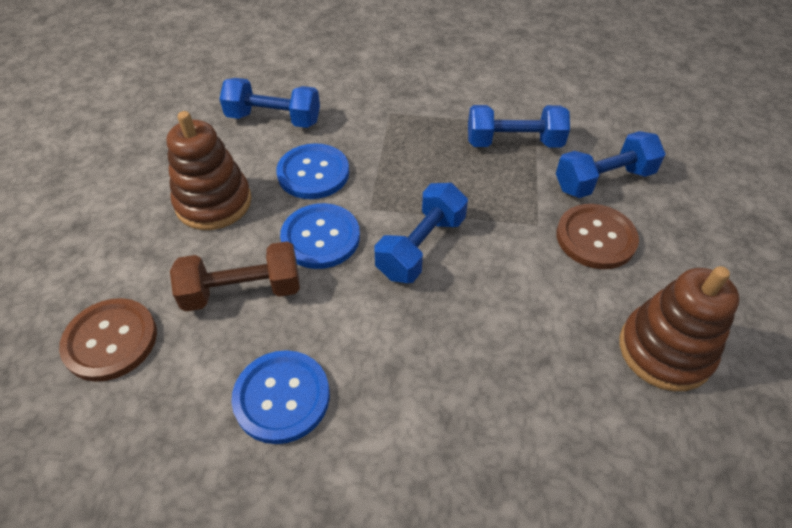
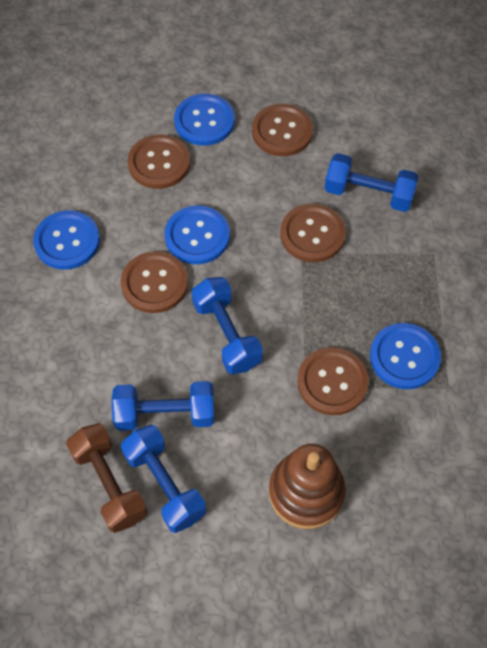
blue button: [231,350,330,444] [276,143,349,199] [280,203,360,269] = 3 -> [33,210,100,270] [165,205,230,264] [174,94,235,146] [370,323,441,389] = 4
brown button: [59,298,157,382] [557,204,639,269] = 2 -> [121,251,188,313] [128,134,190,189] [252,104,313,156] [280,204,346,262] [297,347,369,415] = 5
brown stacking toy: [166,111,252,230] [620,266,740,391] = 2 -> [269,444,346,529] = 1

